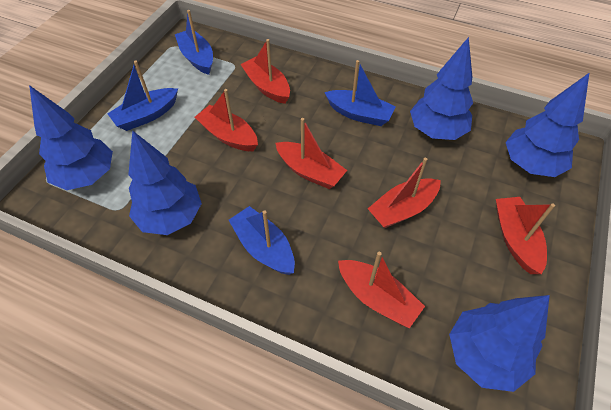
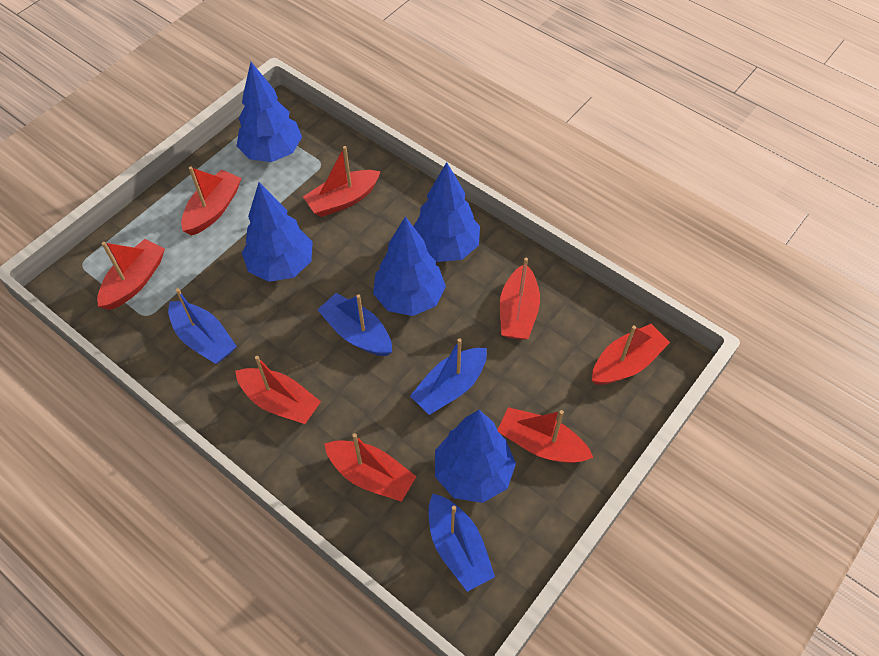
red boat: [195,89,258,151] [240,39,290,104] [276,118,347,189] [338,251,425,328] [368,158,441,228] [496,197,555,274] = 6 -> [97,239,165,310] [181,166,242,235] [235,356,321,424] [303,146,381,217] [324,433,416,502] [497,407,594,463] [500,258,540,340] [592,324,670,385] = 8

